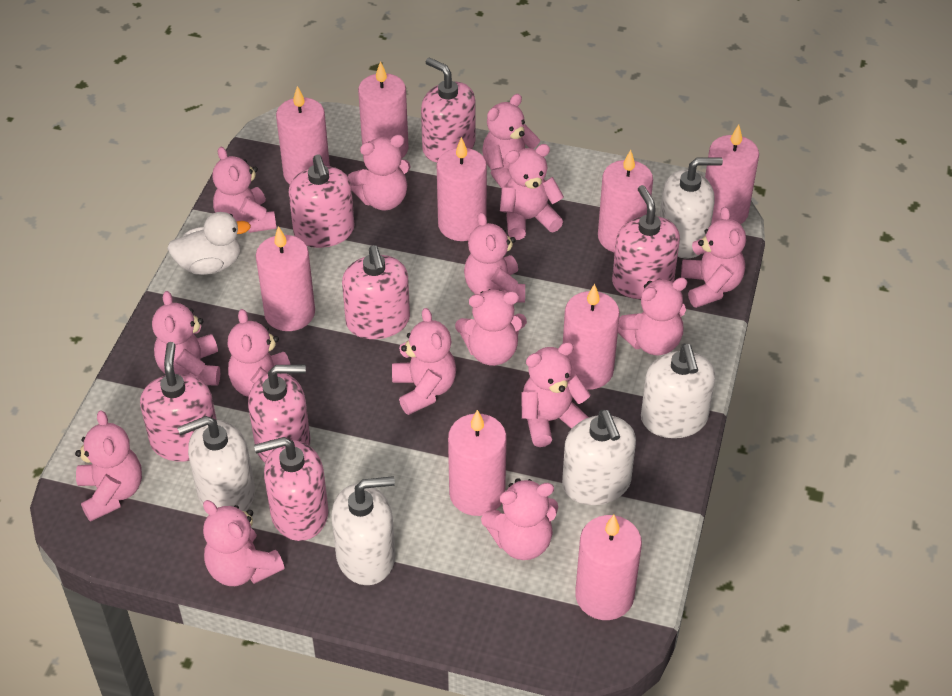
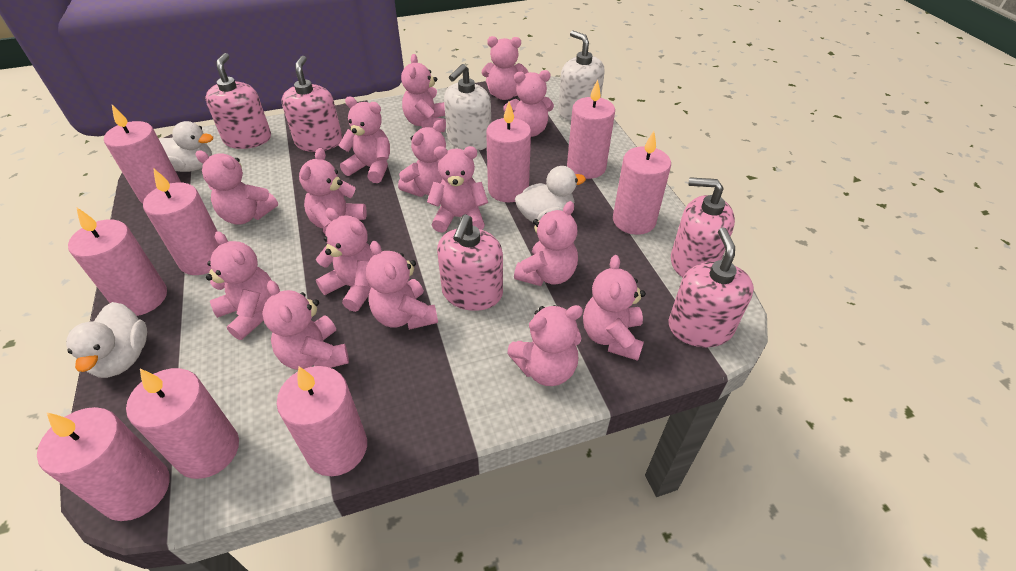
pink soap dispenser: [140,342,217,462] [248,365,310,463] [254,437,328,541] [288,155,355,248] [342,245,410,339] [421,57,476,162] [612,185,680,299] = 7 -> [205,53,271,149] [281,56,342,152] [437,214,503,311] [668,227,754,347] [671,177,735,277] = 5
white duck: [167,212,251,275] = 1 -> [66,302,147,378] [158,121,213,172] [515,166,586,222] = 3
white soap dispenser: [177,416,255,512] [331,476,395,585] [562,410,636,505] [641,344,716,438] [659,157,723,258] = 5 -> [444,64,491,151] [558,31,605,121] = 2

